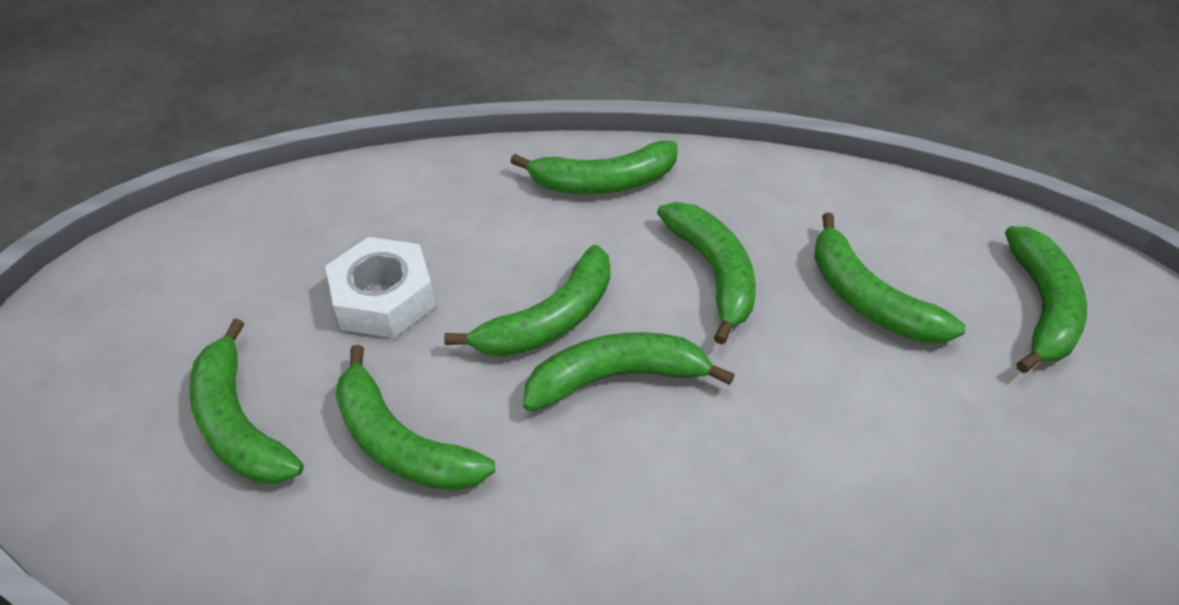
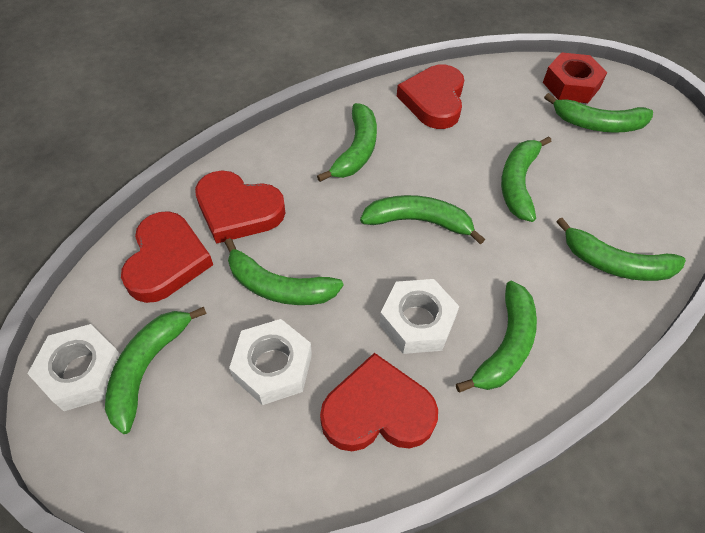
red heart: none = 0 -> [121,211,213,303] [195,170,285,244] [320,353,438,451] [397,65,464,129] = 4
red nut: none = 0 -> [543,52,607,103] = 1
white nut: [325,237,436,338] = 1 -> [27,324,120,411] [229,319,312,405] [379,279,459,354] = 3

